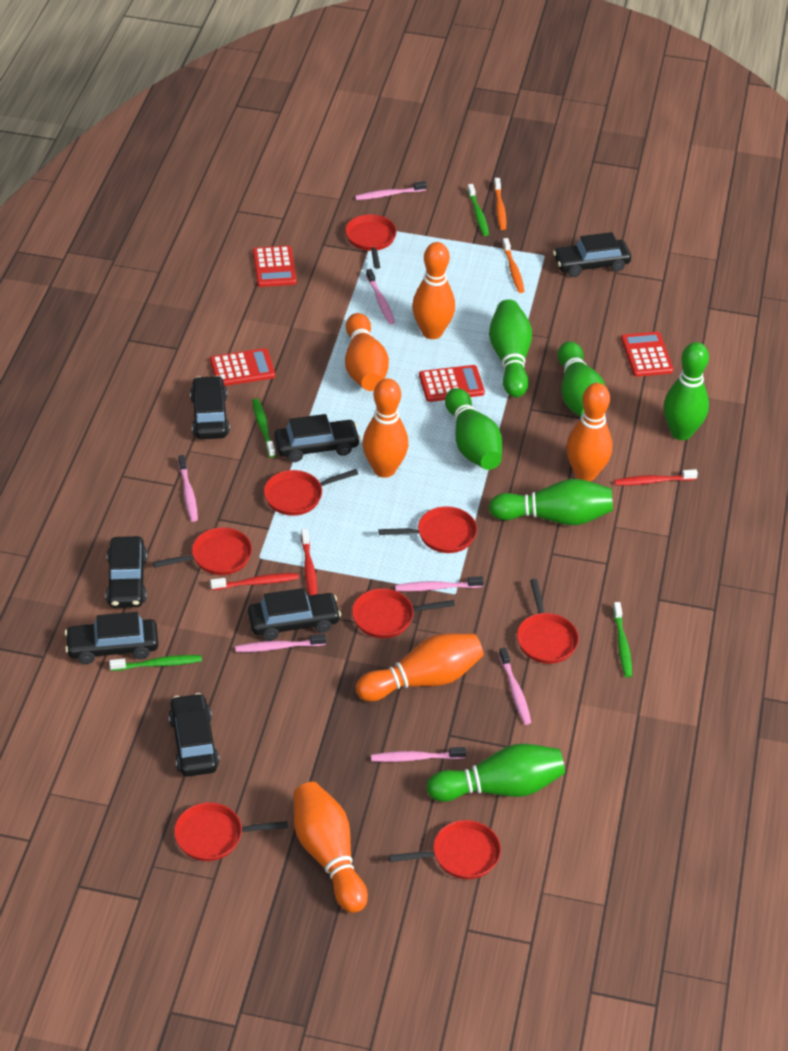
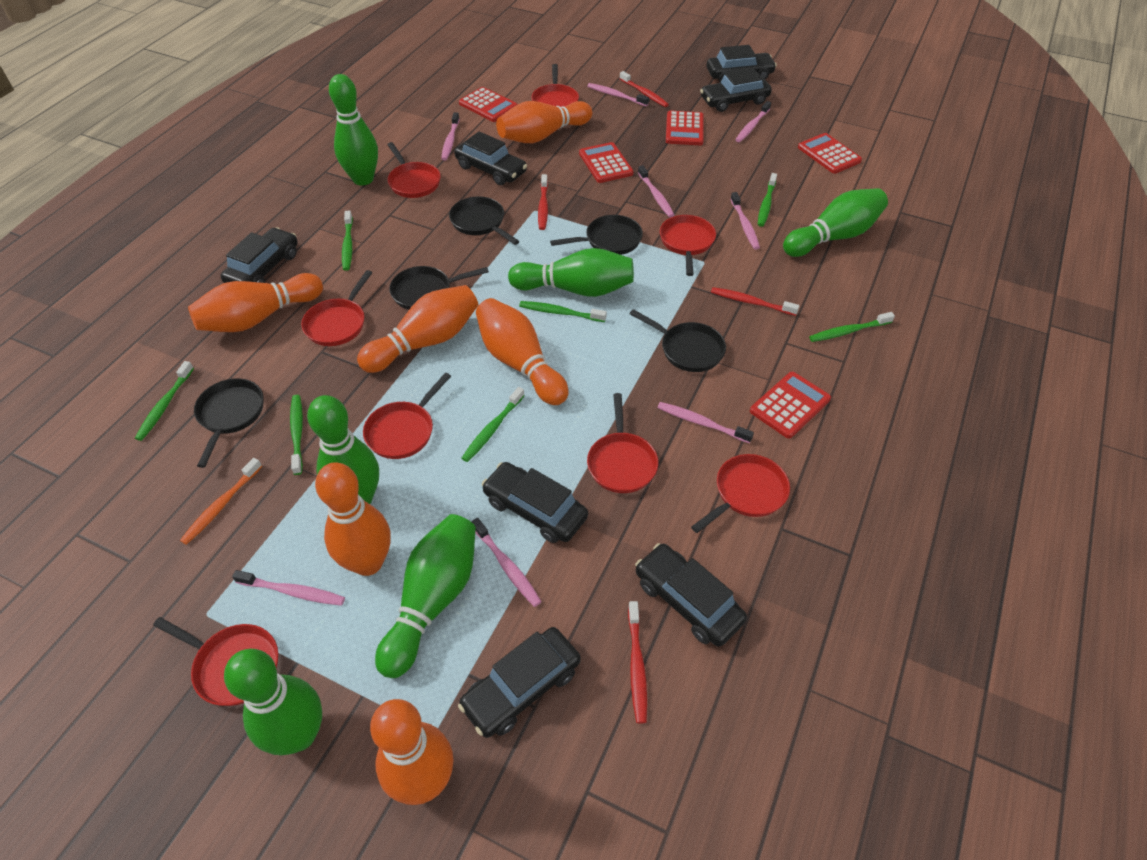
black pan: none = 0 -> [194,378,264,468] [389,266,489,310] [449,196,519,245] [550,215,643,255] [630,309,726,372] = 5
green toothbrush: [109,655,202,671] [252,398,276,458] [467,184,489,236] [613,602,632,678] = 4 -> [135,361,194,441] [290,395,303,475] [342,211,353,271] [462,387,525,462] [519,301,607,322] [758,173,777,227] [809,312,895,342] = 7
orange toothbrush: [494,178,506,230] [502,238,524,293] = 2 -> [180,458,262,545] = 1
pink toothbrush: [178,455,198,522] [235,634,326,652] [355,181,427,200] [366,269,395,324] [371,747,466,762] [395,576,484,591] [499,648,531,725] = 7 -> [232,570,345,606] [441,112,460,161] [471,518,542,607] [587,83,649,106] [638,165,674,218] [657,402,754,443] [731,192,760,250] [735,101,771,142] = 8
red calculator: [210,348,275,386] [253,246,297,287] [419,365,485,402] [621,332,673,377] = 4 -> [459,87,518,122] [579,142,634,183] [666,111,704,145] [750,372,831,438] [798,133,862,174] = 5
red toothbrush: [210,573,299,590] [301,529,317,596] [614,469,698,486] = 3 -> [538,174,548,230] [620,71,669,107] [628,601,647,724] [711,287,799,316] = 4

